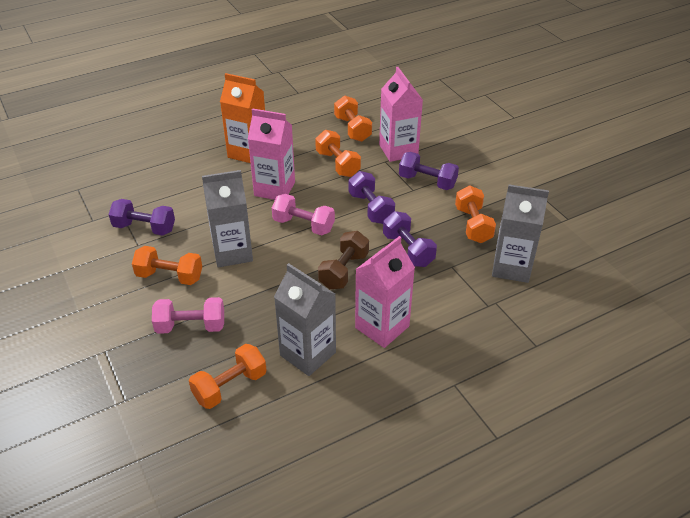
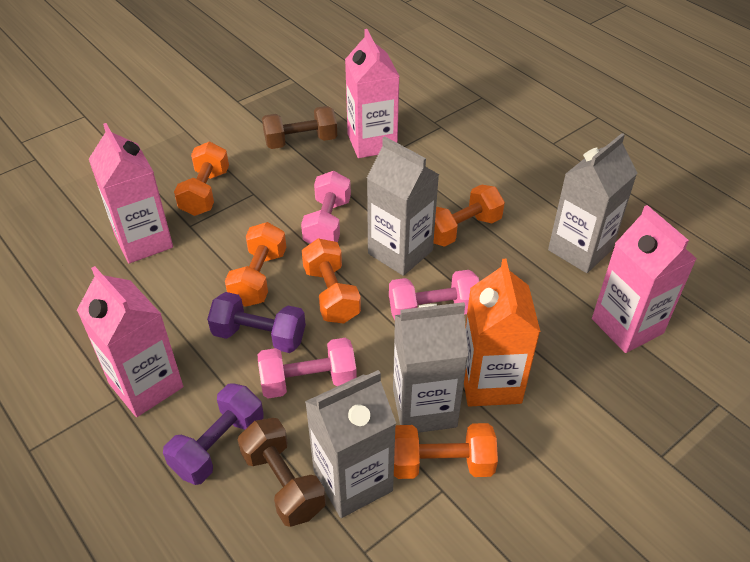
brown dumbbell: [318,231,369,289] = 1 -> [238,418,326,527] [262,106,337,149] = 2
grey carton: [202,170,253,267] [274,263,336,376] [492,185,549,283] = 3 -> [305,370,396,518] [367,137,439,276] [393,302,468,433] [548,133,637,273] = 4
pink carton: [248,108,295,200] [355,236,415,348] [379,67,423,162] = 3 -> [77,266,183,417] [89,123,173,264] [345,29,400,158] [592,205,697,353] = 4
pink dumbbell: [152,297,224,334] [272,194,335,235] = 2 -> [258,338,357,398] [301,171,351,244] [389,270,479,320] = 3
purple dumbbell: [108,199,175,236] [349,171,395,224] [383,211,437,267] [399,152,459,190] = 4 -> [163,383,264,485] [207,292,306,353] = 2

